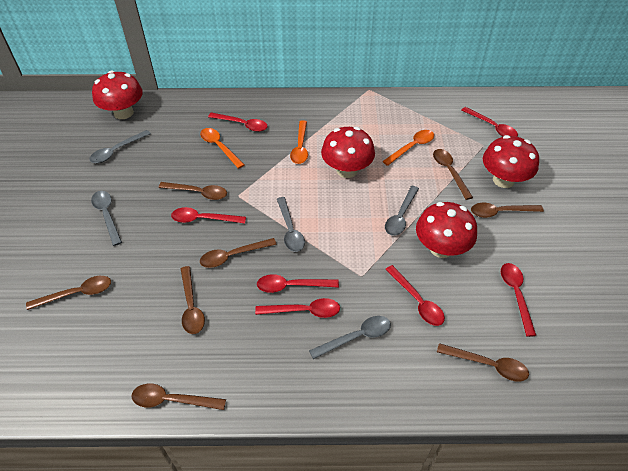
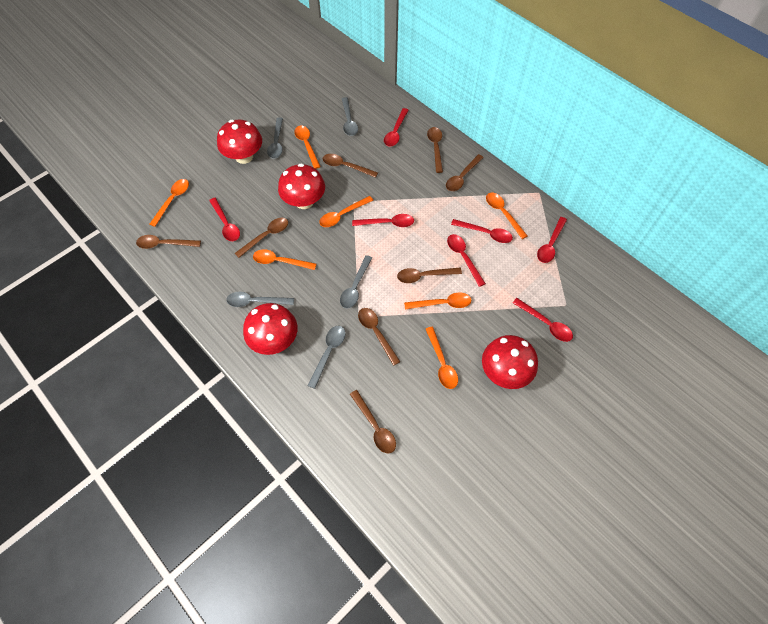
orange spoon: [200,128,244,169] [290,120,308,164] [382,130,434,166] = 3 -> [150,179,189,227] [253,249,316,270] [294,126,321,169] [319,196,373,227] [404,292,471,309] [426,327,458,389] [486,193,528,239] = 7

